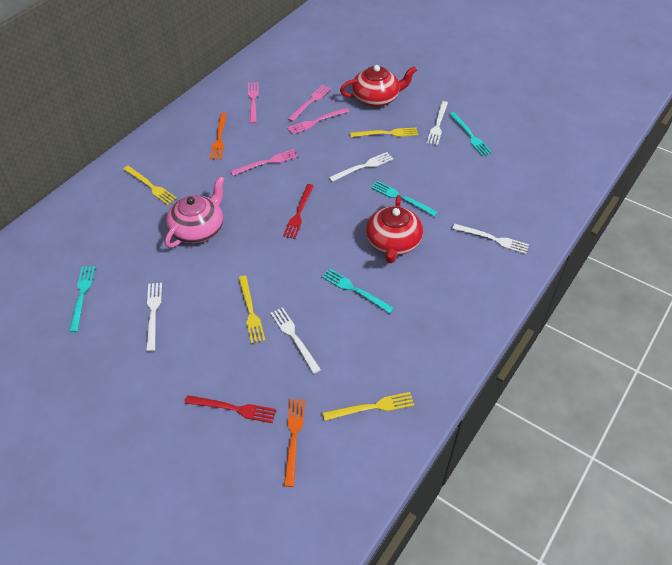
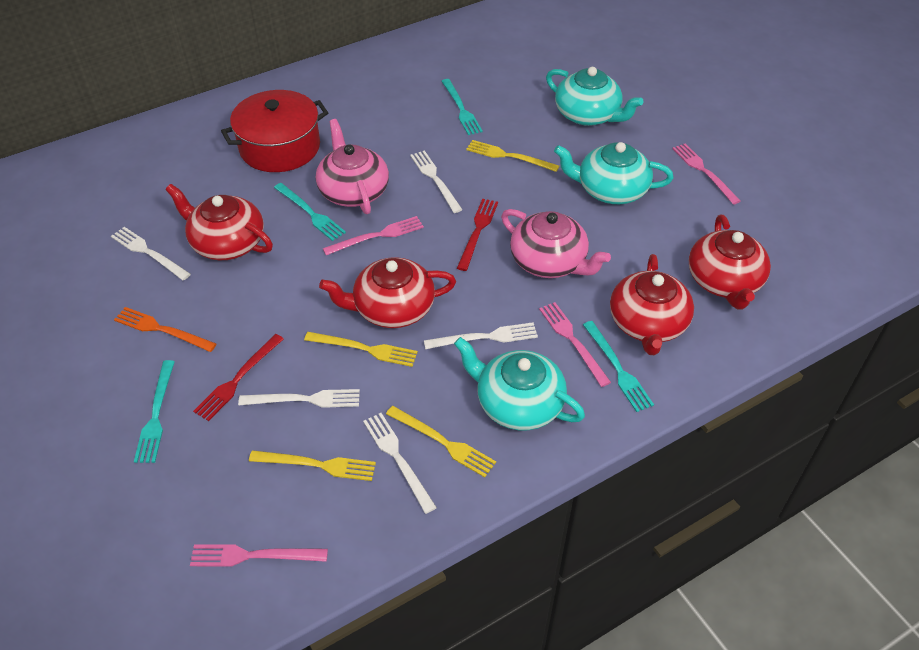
orange fork: [210,113,227,160] [284,399,305,487] = 2 -> [114,307,216,352] = 1
pink teapot: [165,176,225,248] = 1 -> [316,119,389,214] [501,209,611,278] = 2
red pot: none = 0 -> [221,90,328,172] = 1
red teapot: [340,65,417,107] [366,195,423,263] = 2 -> [165,184,273,260] [319,257,456,328] [610,254,694,355] [689,215,771,309] = 4
turquoise teapot: none = 0 -> [454,337,585,430] [546,67,643,126] [554,142,674,204] = 3

